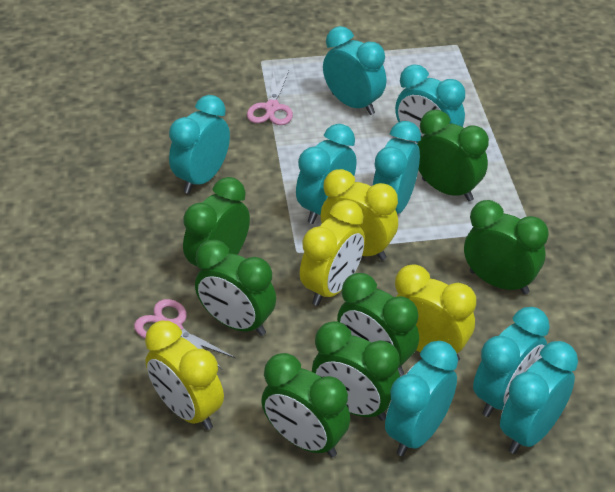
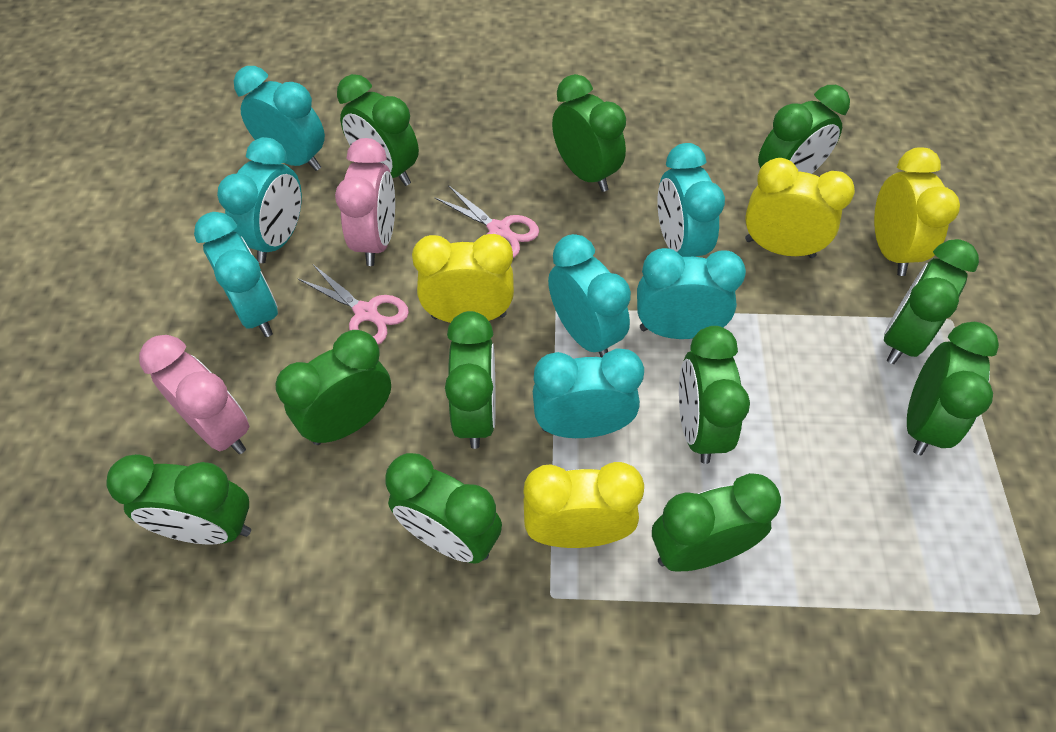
green clock: [183,177,250,267] [195,240,276,336] [261,353,350,457] [312,321,400,421] [337,273,419,376] [417,110,489,202] [464,200,549,294] = 7 -> [106,454,251,545] [276,330,391,445] [337,74,419,186] [385,453,502,564] [445,311,496,449] [552,74,626,192] [652,473,781,572] [679,326,750,464] [758,85,850,174] [884,239,979,364] [907,322,999,455] = 11
pink clock: none = 0 -> [139,335,250,454] [335,138,395,266] = 2
turquoise clock: [169,95,230,194] [296,124,357,224] [323,26,386,115] [372,121,421,214] [385,341,458,456] [395,65,465,143] [473,307,550,417] [500,341,578,454] = 8 -> [194,212,278,337] [217,137,302,263] [234,66,325,171] [533,348,644,438] [548,234,631,357] [637,248,746,339] [658,143,725,257] = 7

